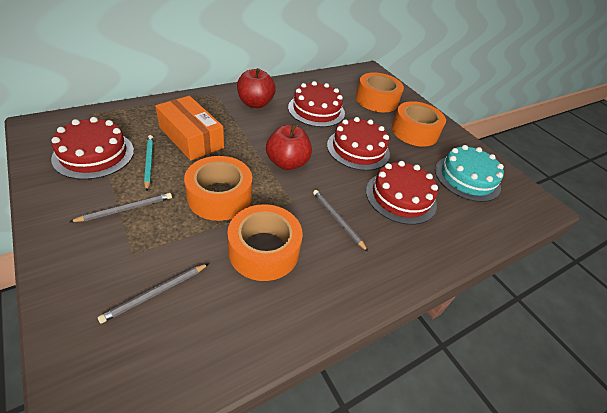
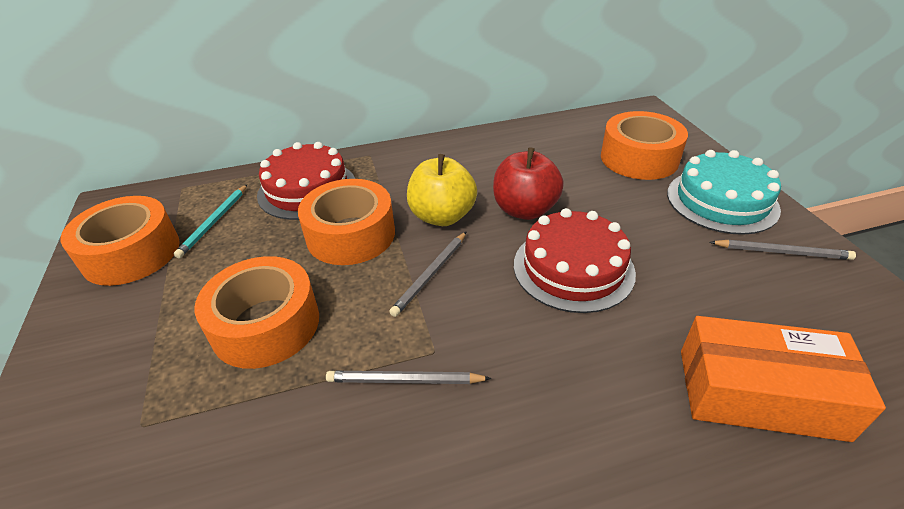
red apple: [237,68,276,108] [266,124,312,170] = 2 -> [493,147,564,220] = 1
red cake: [51,117,134,180] [288,81,345,127] [327,117,390,171] [366,161,438,225] = 4 -> [257,142,355,220] [514,208,636,313] = 2
yellow apple: none = 0 -> [407,154,477,226] = 1

